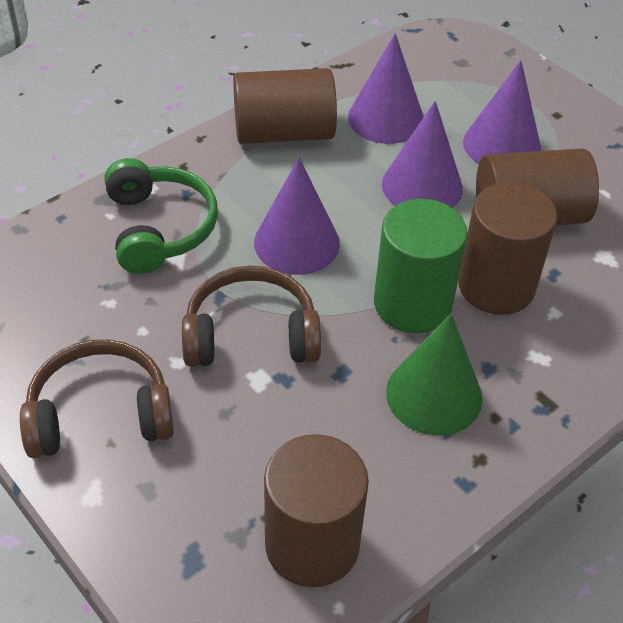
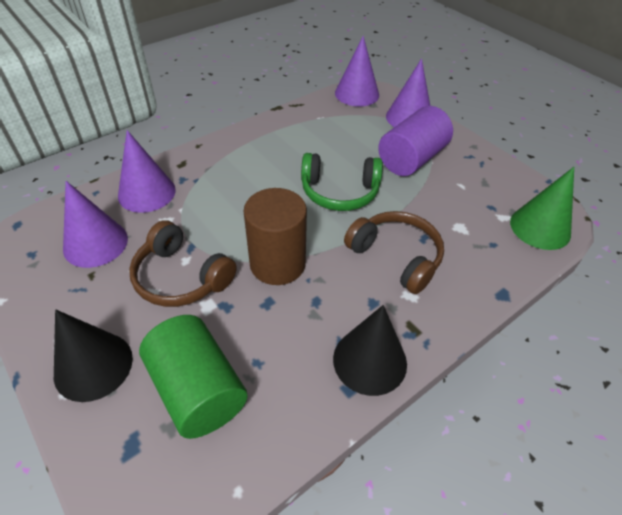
black cone: none = 0 -> [54,310,133,402] [333,305,407,396] = 2
brown cylinder: [233,68,337,144] [264,434,369,587] [458,182,557,315] [476,148,599,225] = 4 -> [243,188,307,285] = 1
purple cylinder: none = 0 -> [378,106,453,176] = 1

